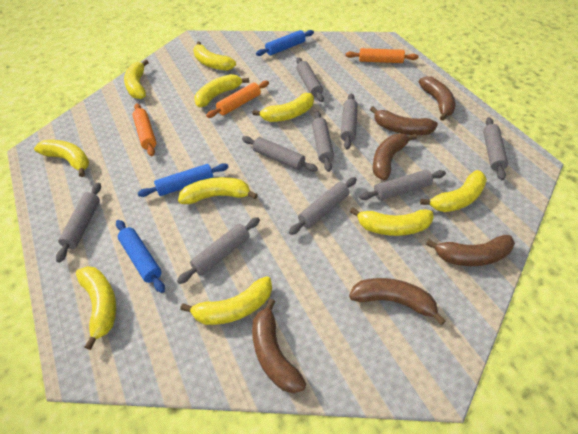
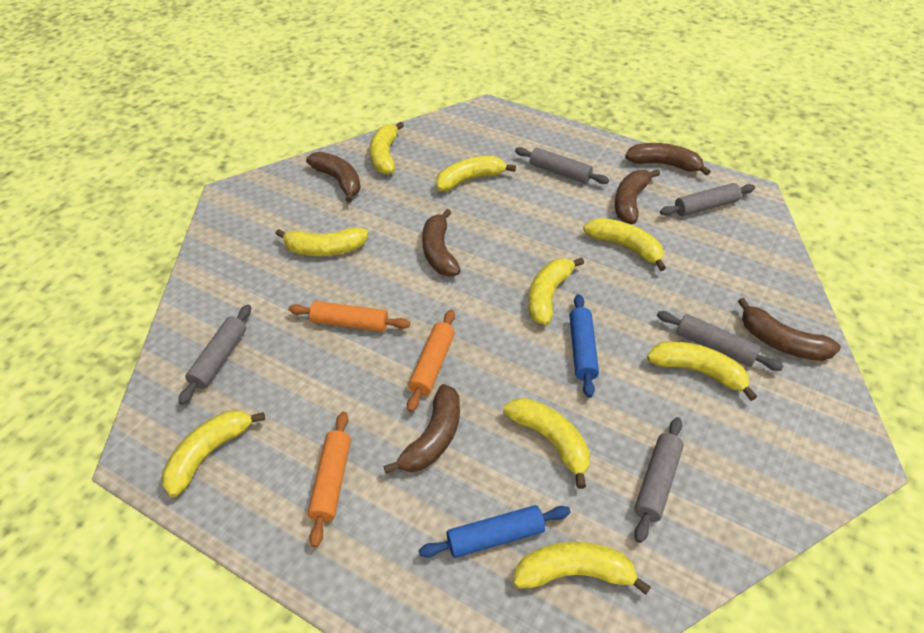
blue rolling pin: [116,220,165,293] [138,163,228,197] [256,30,314,56] = 3 -> [419,505,571,558] [570,294,599,398] = 2
grey rolling pin: [56,183,101,263] [177,217,260,284] [242,136,318,172] [289,177,357,235] [296,57,324,102] [312,111,334,172] [341,94,358,150] [359,170,446,200] [483,117,508,180] = 9 -> [178,305,251,405] [515,147,609,184] [634,417,684,543] [657,311,783,371] [660,183,755,216] = 5
yellow banana: [34,140,89,177] [76,266,116,350] [124,59,149,99] [178,177,258,204] [180,276,272,325] [193,41,236,71] [195,74,249,107] [252,93,314,122] [350,207,433,236] [420,170,487,212] = 10 -> [162,410,265,497] [276,227,368,256] [370,122,404,175] [436,156,516,191] [503,398,590,489] [513,542,651,595] [528,257,584,325] [583,218,666,271] [647,341,757,401] = 9

